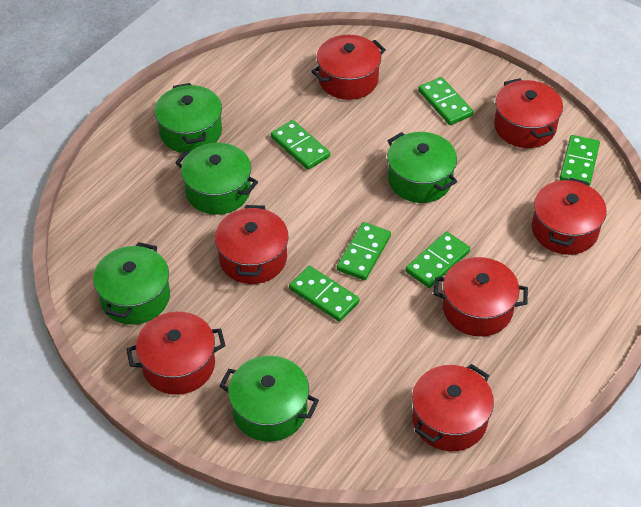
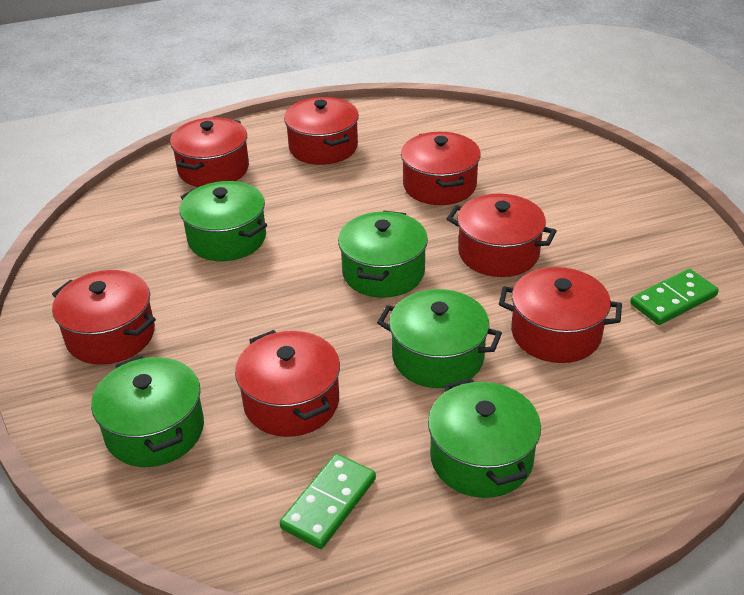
green domino: [271,120,330,170] [289,266,360,322] [337,222,391,280] [405,232,470,288] [418,77,474,125] [560,135,600,186] = 6 -> [280,453,376,549] [630,269,719,325] = 2

